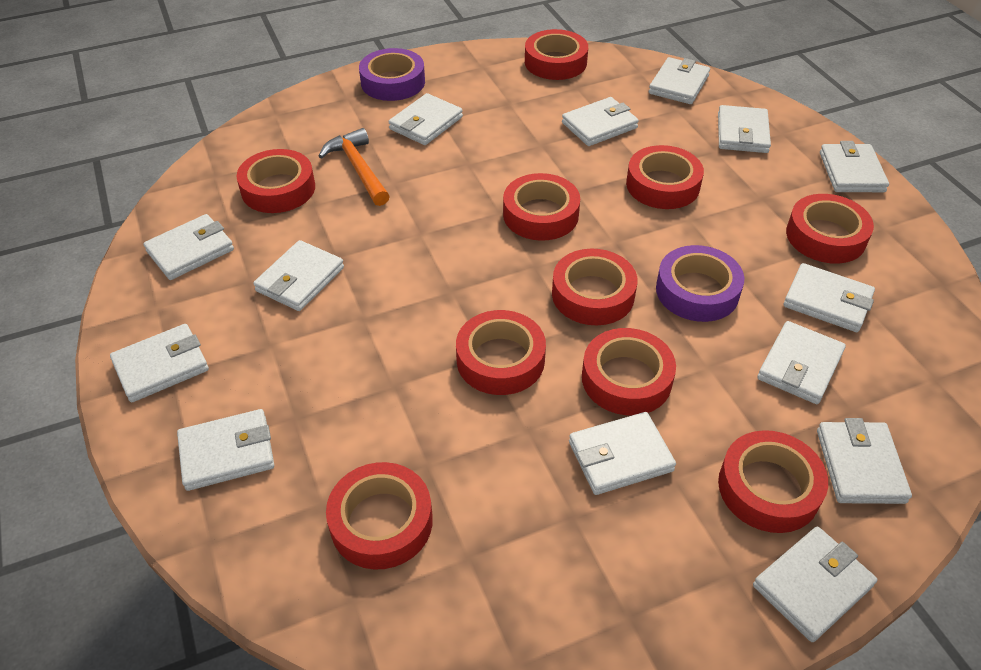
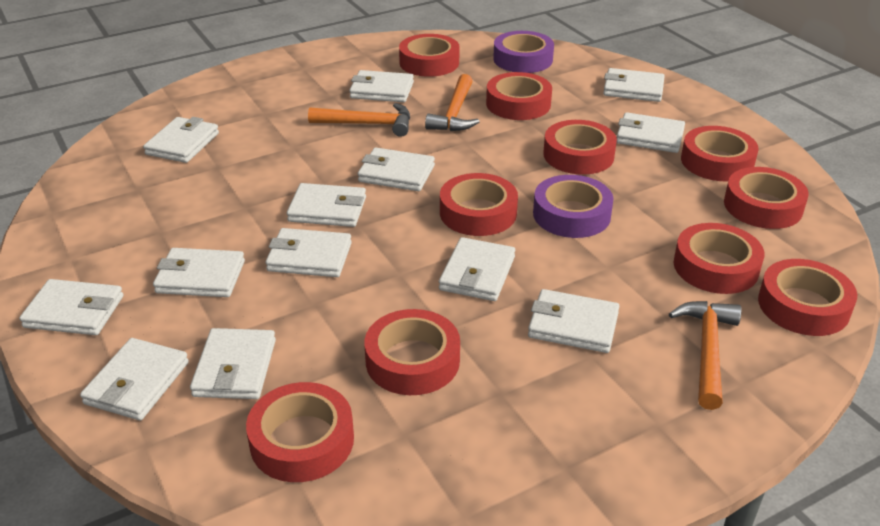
orange hammer: [319,128,390,206] = 1 -> [308,103,410,137] [425,74,480,131] [669,301,742,410] = 3
white wallet: [110,324,209,402] [143,214,234,280] [177,409,274,491] [253,240,344,311] [388,93,463,145] [562,97,639,146] [569,412,676,495] [649,57,710,104] [718,105,771,153] [753,527,878,642] [757,321,846,404] [783,263,875,332] [817,418,912,504] [820,141,889,192] = 14 -> [19,279,123,335] [80,338,189,420] [143,117,219,163] [153,248,245,297] [190,328,276,399] [265,228,352,277] [287,183,366,227] [349,70,414,102] [358,148,435,191] [439,237,515,301] [528,289,619,353] [603,68,665,102] [616,112,685,153] = 13

